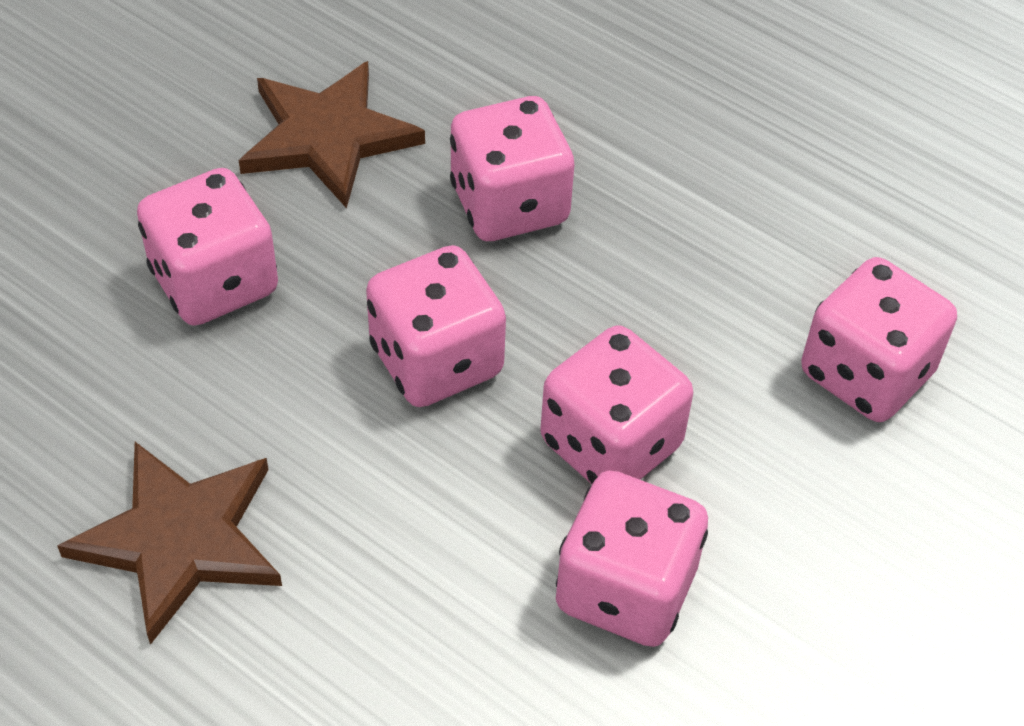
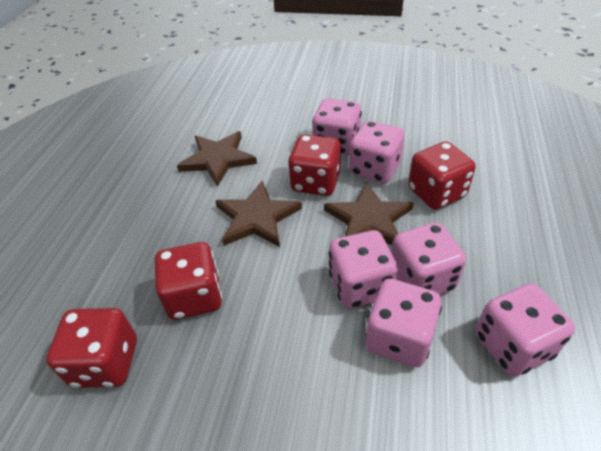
brown star: [57,442,282,645] [239,61,425,208] = 2 -> [177,131,257,187] [215,181,302,247] [324,182,414,245] = 3
red dice: none = 0 -> [46,308,137,388] [155,242,222,320] [288,135,341,196] [408,141,476,210] = 4

